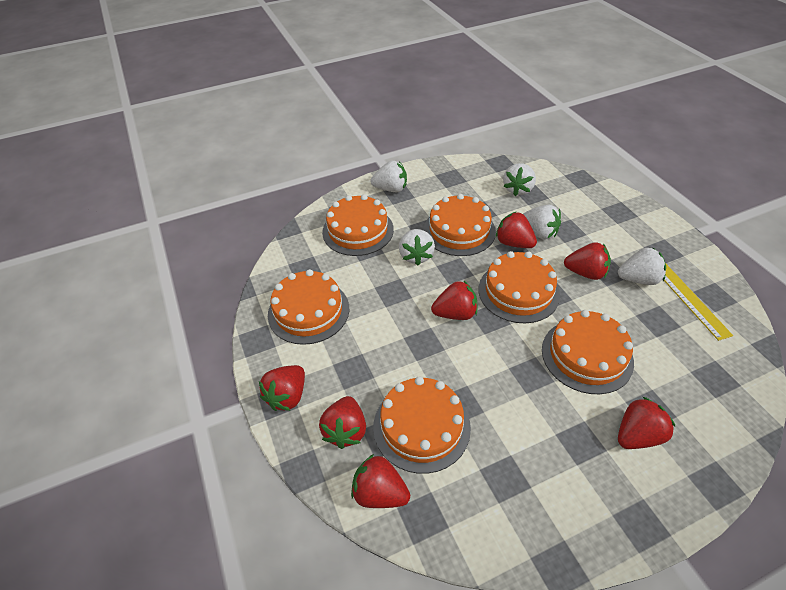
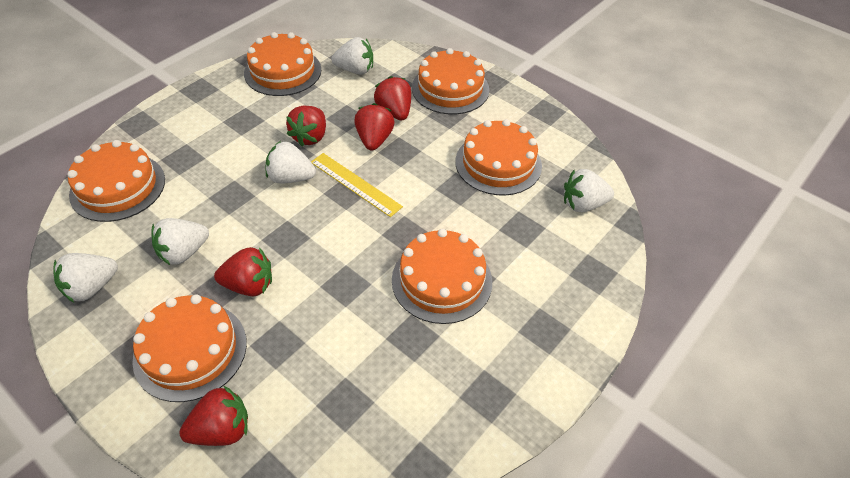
red strawberry: [259,365,305,411] [319,396,366,449] [351,454,410,508] [431,281,478,320] [496,211,537,248] [564,242,611,280] [618,397,676,449] = 7 -> [179,386,248,446] [214,247,272,296] [286,106,326,146] [354,103,395,151] [374,76,411,120] = 5

